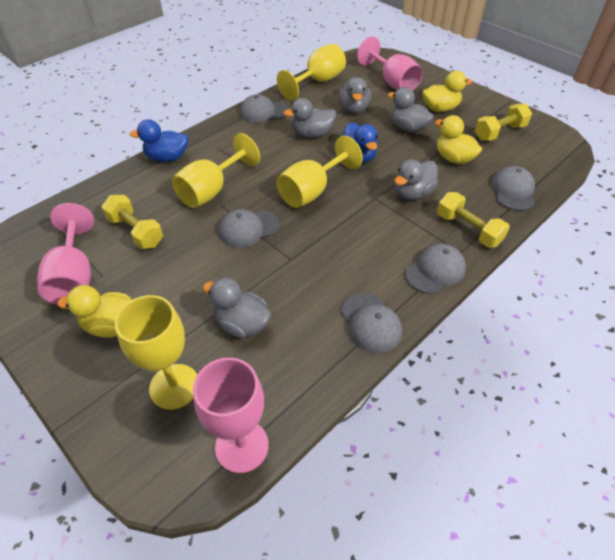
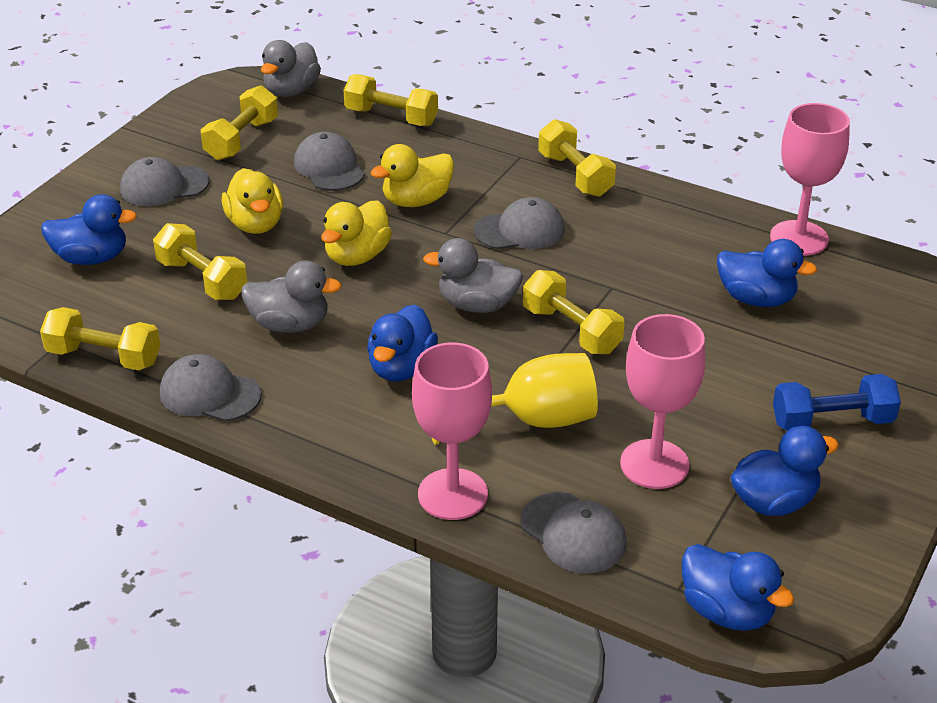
blue duck: [130,119,189,162] [343,122,378,163] = 2 -> [41,194,137,265] [367,305,438,382] [682,544,794,631] [717,239,817,307] [731,426,839,516] = 5
blue dumbbell: none = 0 -> [773,374,901,431] = 1
grey duck: [203,278,271,338] [283,98,336,138] [339,77,371,113] [388,87,434,133] [394,159,438,200] = 5 -> [241,260,342,333] [261,40,321,97] [423,238,523,313] = 3
yellow dumbbell: [102,195,163,249] [437,192,510,248] [475,103,532,141] = 3 -> [40,307,160,370] [153,223,247,300] [201,85,278,160] [344,74,438,126] [523,270,625,354] [538,119,616,197] = 6
yellow goblet: [115,295,197,410] [172,133,260,208] [276,136,363,208] [277,44,346,101] = 4 -> [431,353,598,445] = 1

